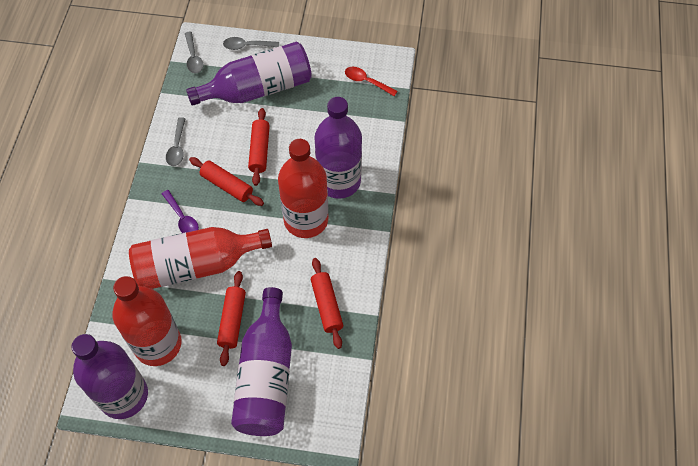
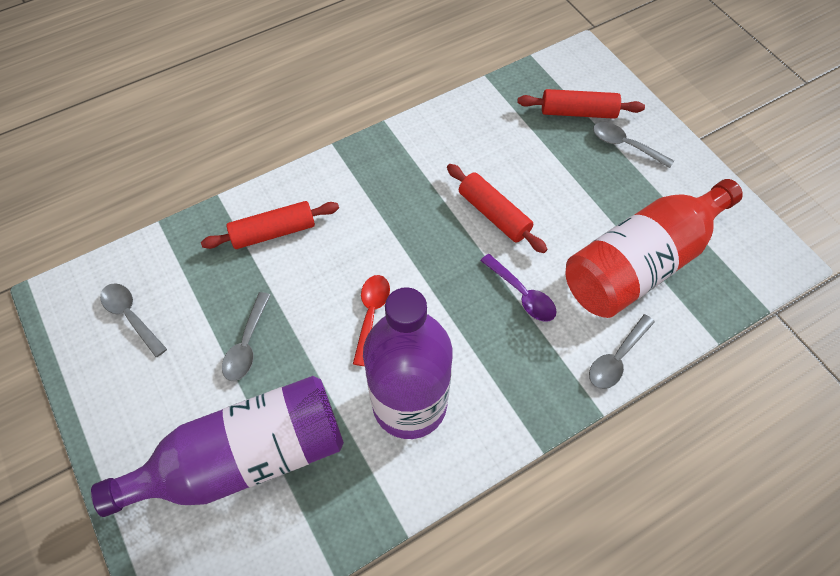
grey spoon: [166,117,186,166] [185,32,204,73] [223,37,279,50] = 3 -> [100,283,167,357] [222,292,271,381] [589,314,655,389] [593,122,674,168] = 4
purple bottle: [71,334,148,419] [186,42,312,106] [231,287,292,436] [314,97,362,199] = 4 -> [91,376,344,517] [363,287,452,439] = 2
red bottle: [112,276,182,366] [129,227,272,289] [278,139,328,238] = 3 -> [565,179,743,318] = 1
red rolling pin: [189,157,264,206] [217,271,246,366] [248,108,270,186] [311,258,343,349] = 4 -> [201,201,339,249] [447,164,547,253] [517,89,645,119] = 3

